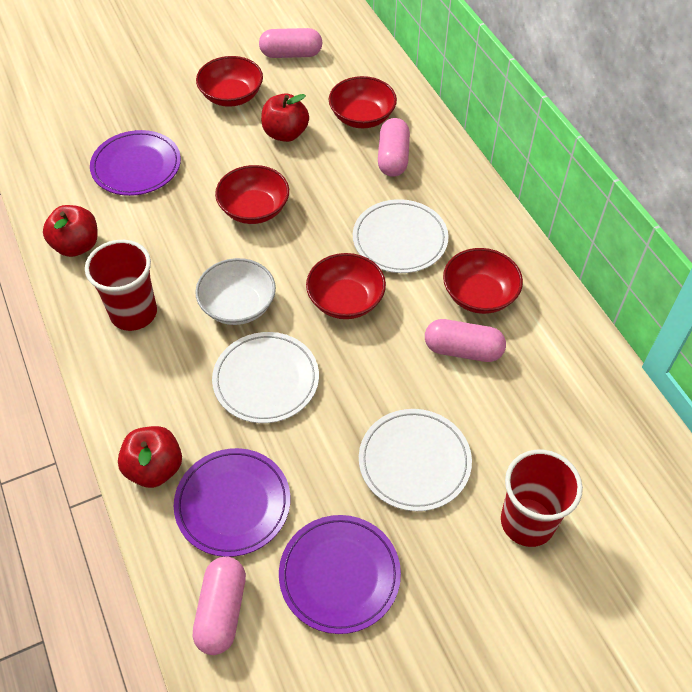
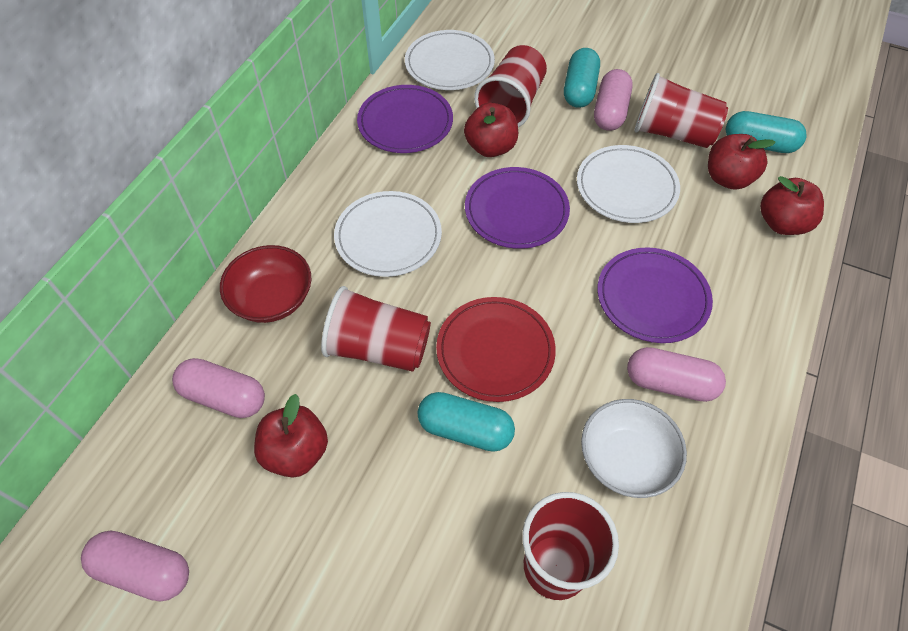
red apple: [43,205,98,257] [118,426,182,488] [261,93,309,142] = 3 -> [254,394,328,478] [464,103,518,157] [708,134,776,190] [760,176,824,235] = 4
red bowl: [196,56,263,107] [215,165,289,224] [306,253,386,319] [329,76,397,128] [443,248,523,314] = 5 -> [220,245,312,323] = 1
red cup: [85,240,157,331] [501,450,583,547] = 2 -> [321,286,431,372] [474,45,547,127] [522,492,619,600] [634,73,728,148] = 4
red plate: none = 0 -> [436,297,556,402] = 1
turquoise capsule: none = 0 -> [417,392,515,452] [564,48,600,108] [726,111,807,153] = 3

